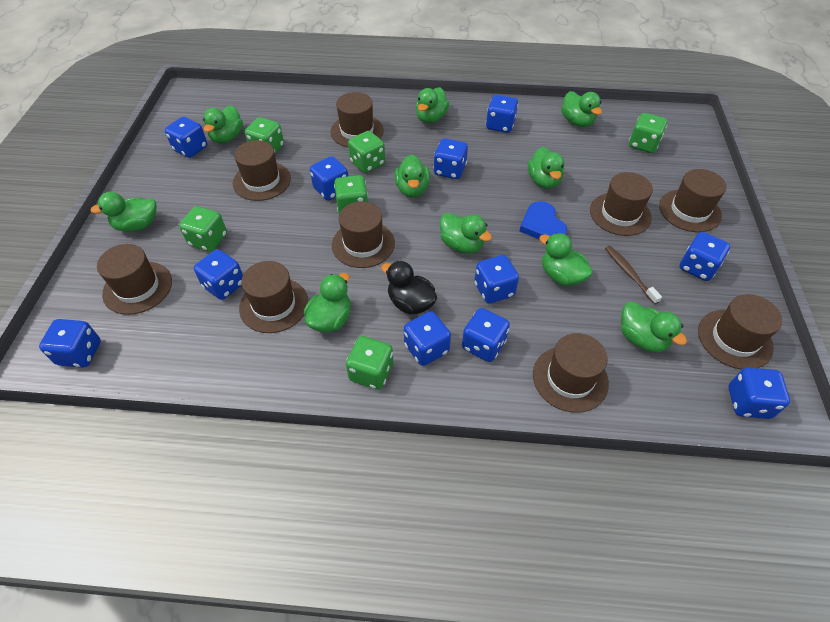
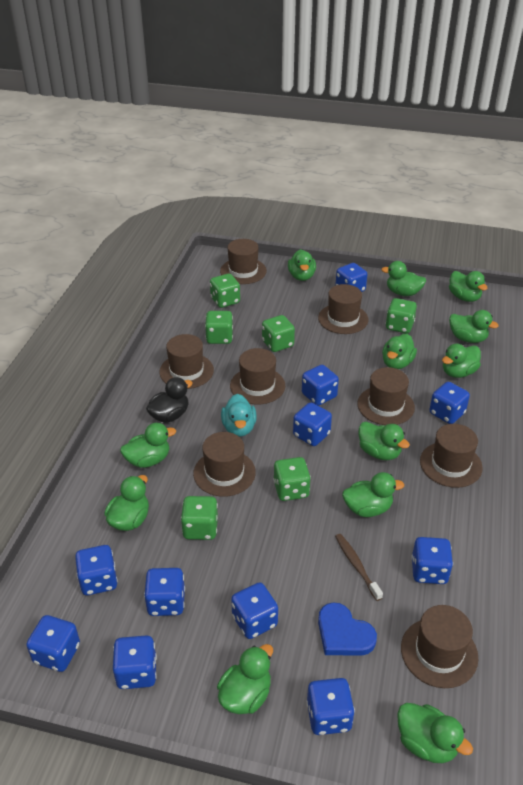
brown hat: [97,244,172,315] [233,140,291,201] [239,261,308,333] [330,92,384,147] [332,201,395,268] [533,333,609,413] [590,172,653,236] [659,169,726,232] [698,294,782,370] = 9 -> [159,334,214,389] [193,432,256,497] [220,239,267,284] [230,348,285,404] [318,284,368,334] [357,367,415,425] [401,605,478,688] [420,424,483,488] = 8
green duck: [90,192,157,232] [203,105,243,144] [304,273,351,332] [395,154,430,198] [416,87,449,123] [440,213,492,254] [528,147,564,189] [539,233,593,286] [561,91,602,127] [621,302,687,352] = 10 -> [104,475,149,531] [120,423,176,468] [217,644,273,714] [288,249,316,281] [342,472,404,517] [359,422,410,460] [381,261,426,296] [382,334,417,369] [397,703,473,763] [442,343,481,378] [449,271,488,302] [449,310,499,343] = 12
turquoise duck: none = 0 -> [221,394,257,437] = 1

